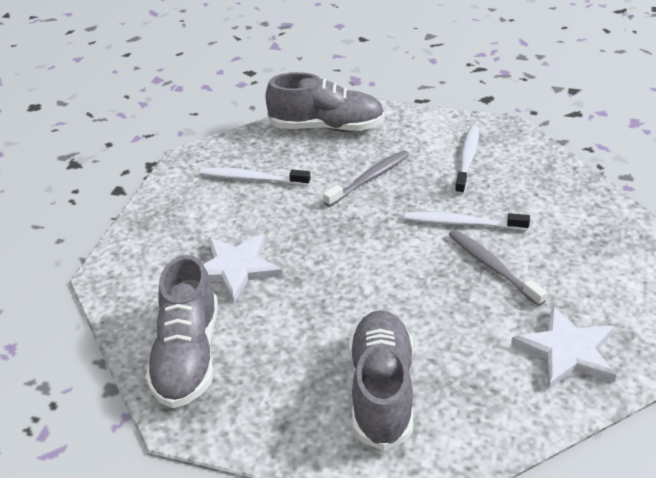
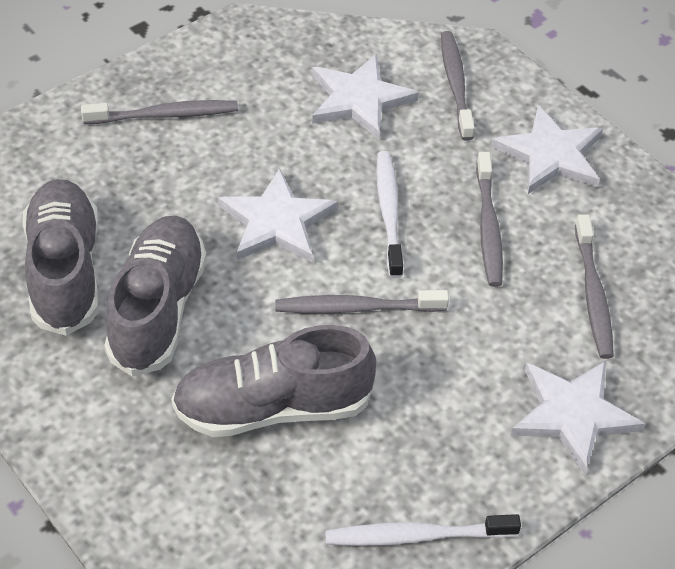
grey toothbrush: [323,150,409,207] [449,229,547,306] = 2 -> [81,100,238,124] [275,290,449,314] [441,31,475,141] [476,152,503,287] [575,214,614,359] = 5
white star: [203,234,282,303] [511,305,617,390] = 2 -> [218,168,338,263] [312,54,419,140] [491,105,603,194] [511,361,645,475] = 4
white toothbrush: [199,168,311,186] [405,212,530,231] [455,125,479,195] = 3 -> [325,514,521,546] [376,151,403,278] = 2

